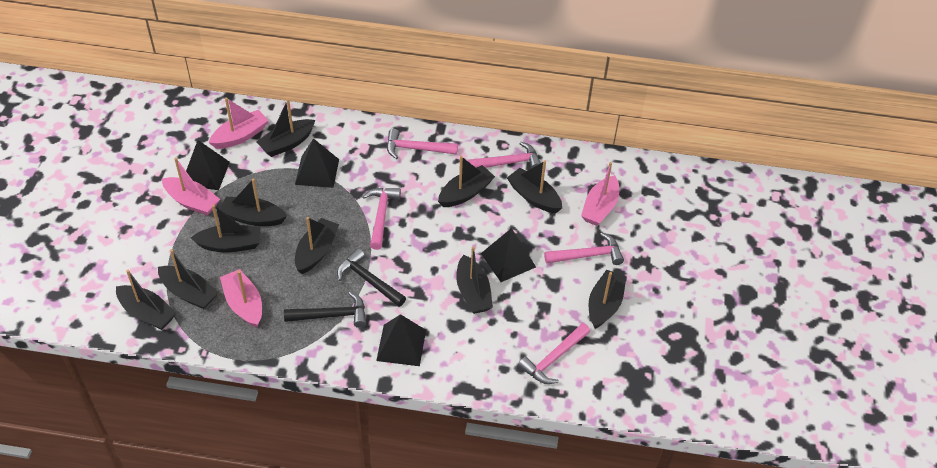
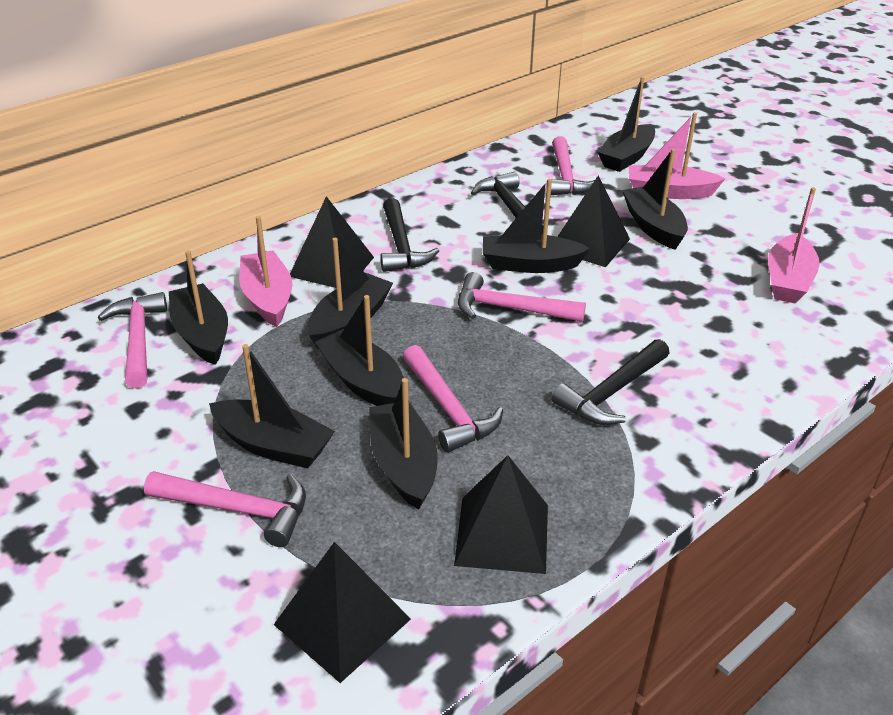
black boat: [116,270,177,330] [158,249,219,309] [191,204,261,253] [220,178,287,226] [256,99,315,157] [295,217,339,274] [438,156,495,207] [456,246,493,314] [507,160,562,213] [589,270,627,329] = 10 -> [169,250,228,365] [209,344,335,469] [307,238,393,349] [315,295,404,406] [369,378,438,510] [483,179,590,273] [598,77,655,172] [622,149,688,250] = 8
black hammer: [284,292,366,328] [337,248,406,307] = 2 -> [380,198,439,272] [471,172,543,235] [552,339,669,425] = 3
pink boat: [162,157,220,216] [209,98,269,149] [220,269,262,328] [581,162,619,226] = 4 -> [239,216,293,327] [629,112,725,199] [768,187,820,303] = 3

